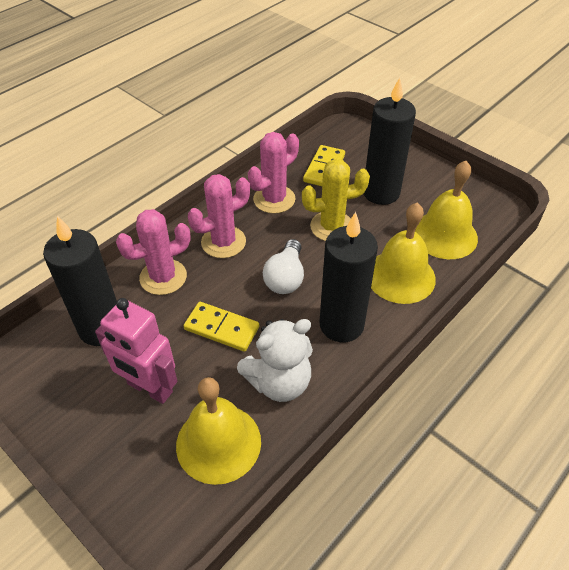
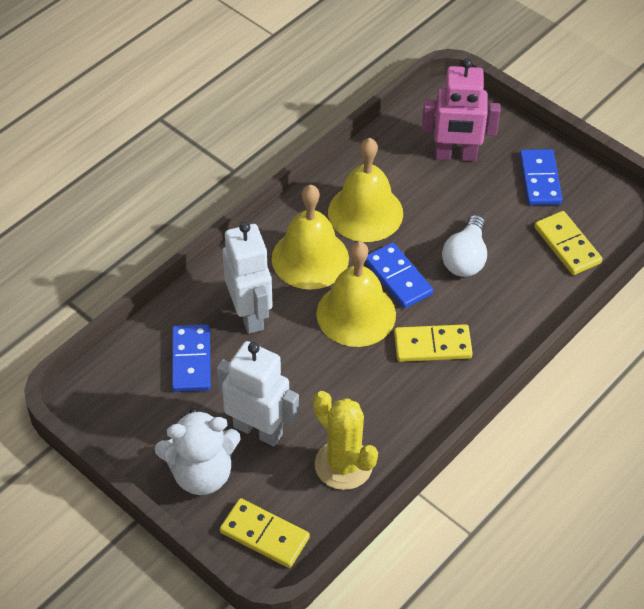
black candle: [43,216,117,346] [320,212,378,342] [364,78,416,205] = 3 -> none = 0
blue domino: none = 0 -> [172,324,211,392] [365,242,433,308] [520,149,563,205] = 3
pink cactus: [116,209,191,295] [188,174,250,258] [248,132,299,214] = 3 -> none = 0
white robot: none = 0 -> [217,341,299,446] [222,222,273,334] = 2
yellow domino: [184,302,259,352] [303,145,345,186] = 2 -> [220,498,310,568] [394,324,473,362] [534,211,602,275] = 3

